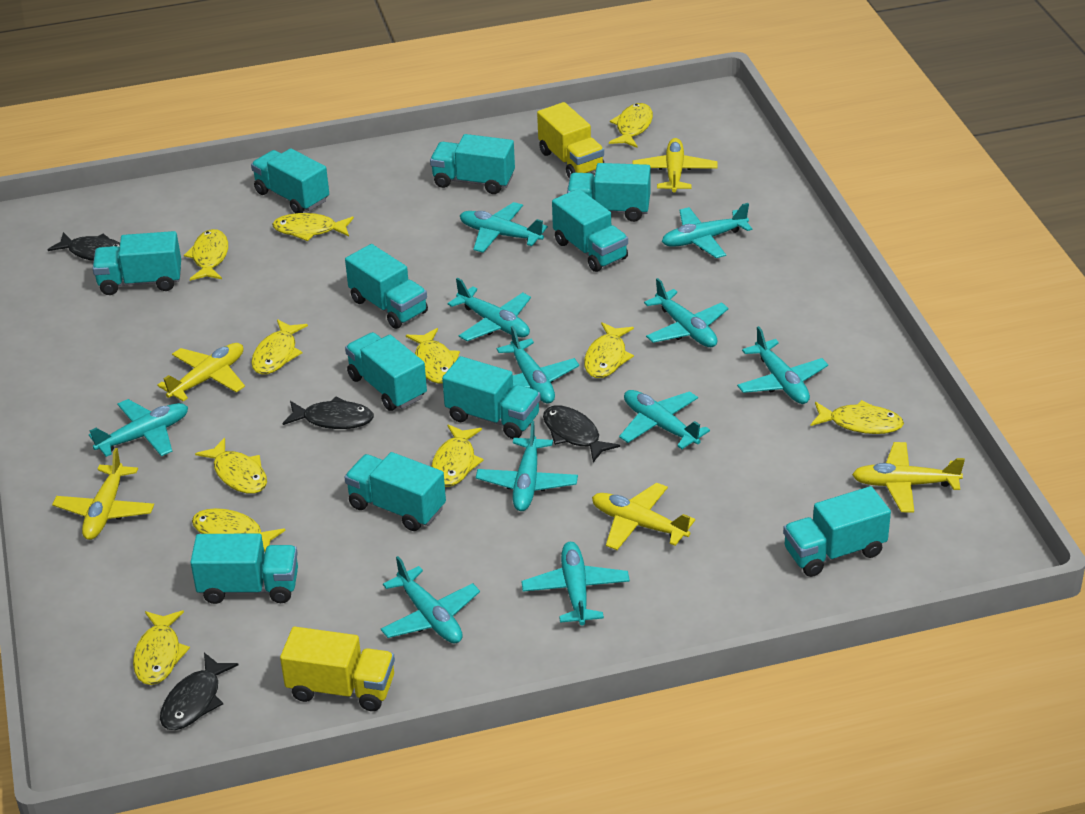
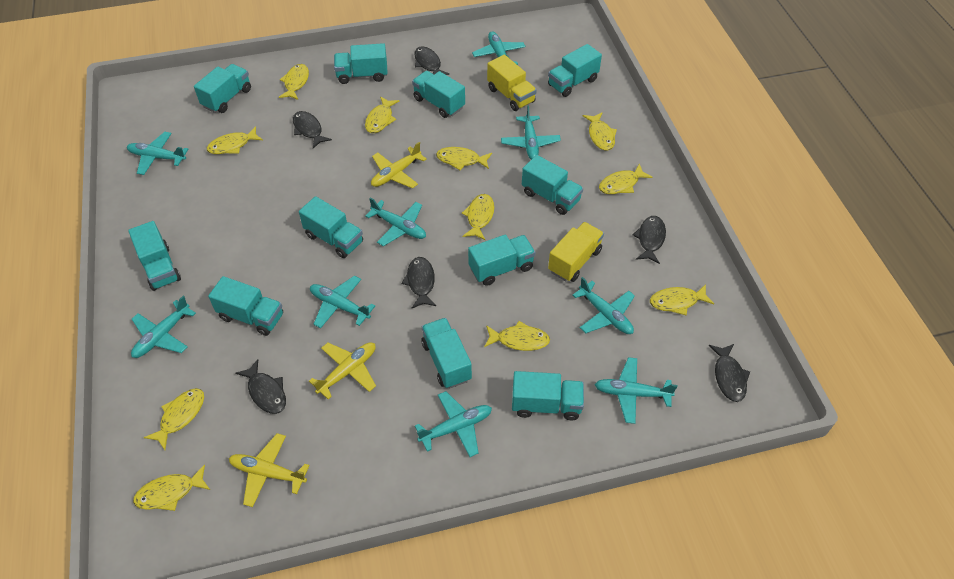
black fish: [47,232,120,261] [160,653,239,730] [282,397,374,429] [543,406,620,462] = 4 -> [235,359,286,414] [293,111,332,148] [402,257,436,309] [414,46,449,75] [633,216,666,264] [709,344,750,402] = 6
turquoise plane: [89,399,188,457] [381,556,480,643] [447,278,531,341] [460,202,548,253] [476,421,578,511] [496,326,579,404] [521,542,630,626] [619,390,710,449] [644,278,729,347] [662,203,752,258] [737,326,828,404] = 11 -> [127,132,188,175] [131,296,196,358] [310,276,375,328] [365,197,426,246] [415,391,492,457] [472,31,526,65] [501,105,561,159] [572,277,635,334] [595,357,678,424] = 9
yellow plane: [52,448,154,540] [157,343,245,401] [592,483,695,550] [632,138,717,192] [852,442,965,513] = 5 -> [229,433,310,507] [309,342,376,399] [371,142,427,188] = 3

